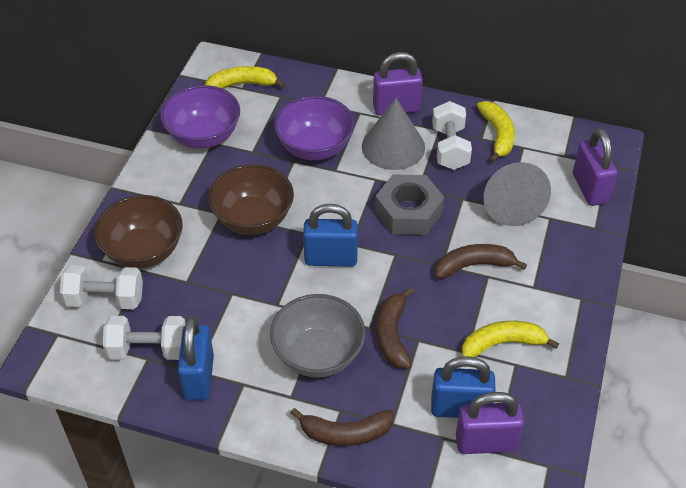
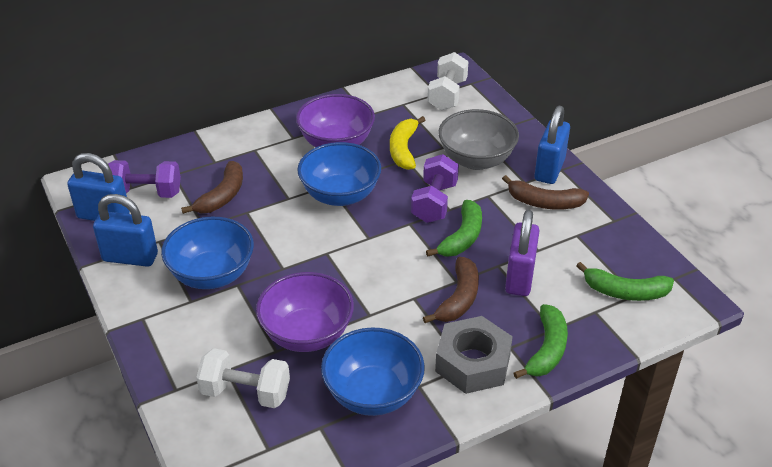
blue bowl: none = 0 -> [161,217,254,289] [297,142,381,206] [321,327,425,416] = 3
brown bowl: [94,195,183,269] [208,164,294,235] = 2 -> none = 0
green banana: none = 0 -> [426,200,482,257] [514,304,568,379] [576,262,674,301] = 3
grey cone: [362,98,425,170] [484,162,551,226] = 2 -> none = 0
purple dumbbell: none = 0 -> [108,160,181,198] [411,154,459,223] = 2
purple padlock: [373,52,423,116] [456,392,524,454] [573,128,617,206] = 3 -> [505,210,540,296] = 1
white dumbbell: [60,265,143,309] [103,316,186,360] [432,101,472,170] = 3 -> [196,348,290,408] [427,52,469,111] = 2
yellow banana: [205,66,285,89] [462,321,559,357] [477,101,515,162] = 3 -> [390,116,425,170] = 1

